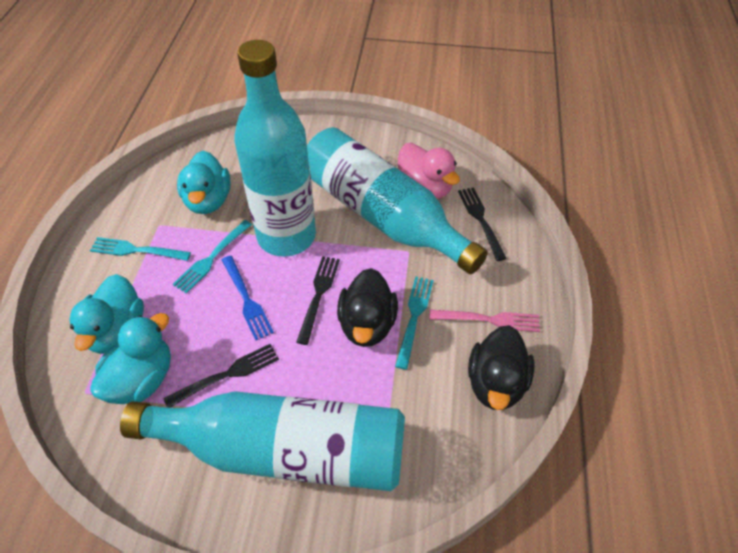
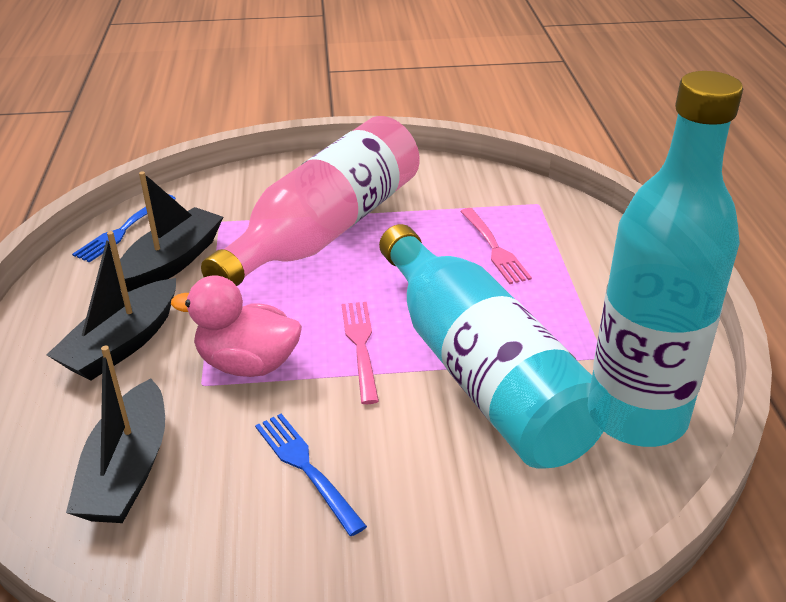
black boat: none = 0 -> [46,231,176,381] [66,346,165,523] [115,171,223,292] = 3
black duck: [337,268,398,347] [468,325,535,410] = 2 -> none = 0
black fork: [163,344,279,408] [296,256,340,345] [458,187,507,261] = 3 -> none = 0
blue fork: [222,256,274,340] = 1 -> [72,194,176,263] [255,414,367,536] = 2
pink bottle: none = 0 -> [201,116,420,286] = 1
pink fork: [429,310,540,332] = 1 -> [341,302,379,404] [460,208,532,284] = 2
turquoise bottle: [120,391,405,491] [234,40,316,256] [307,127,488,274] = 3 -> [379,224,611,469] [592,71,743,447] = 2
turquoise duck: [69,274,144,354] [90,313,171,404] [177,151,231,214] = 3 -> none = 0
turquoise fork: [90,237,191,261] [173,220,252,294] [395,277,433,370] = 3 -> none = 0

